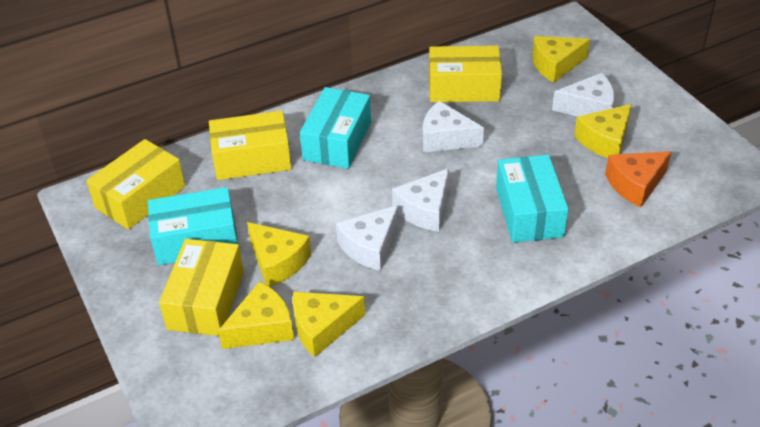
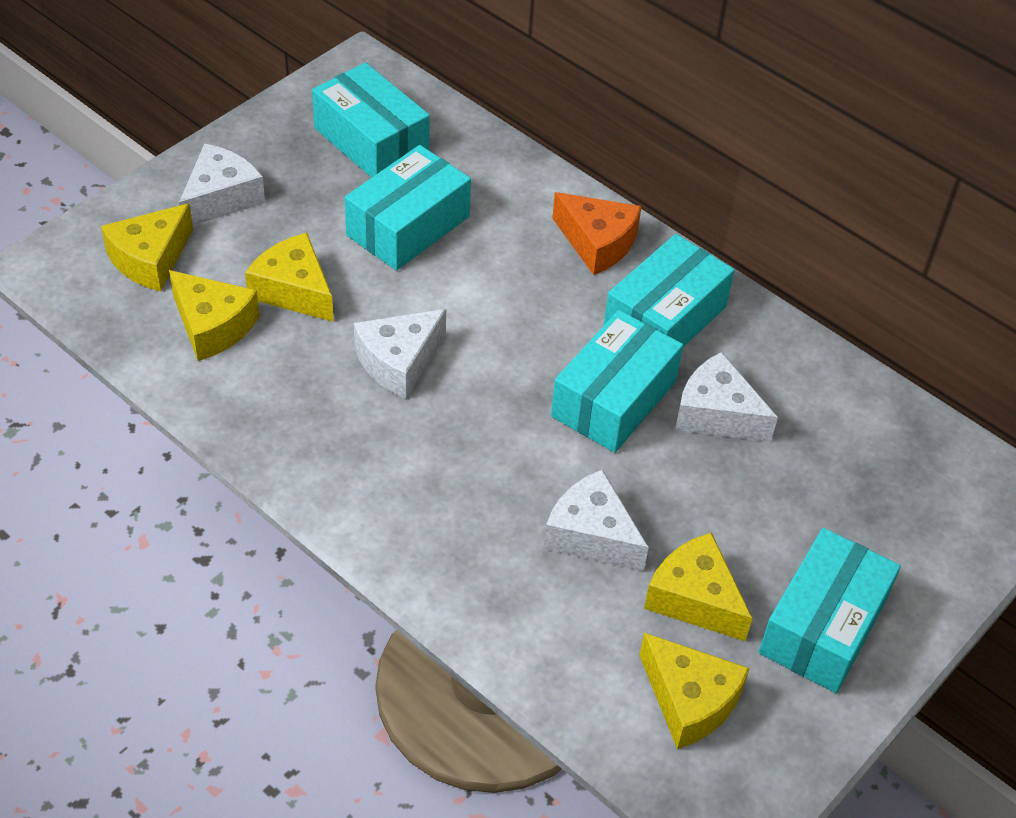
turquoise box: [148,187,238,265] [300,87,371,169] [496,155,569,243] = 3 -> [312,63,430,178] [345,145,471,270] [551,310,683,453] [604,234,735,347] [759,528,901,693] = 5
yellow box: [86,139,185,230] [159,239,244,336] [209,111,292,180] [429,46,502,102] = 4 -> none = 0

